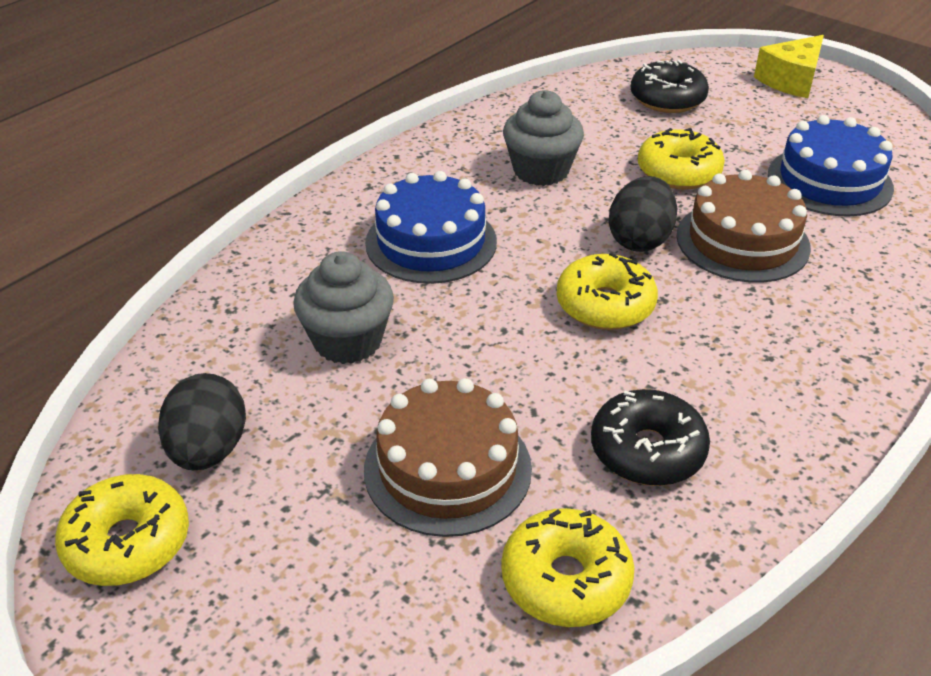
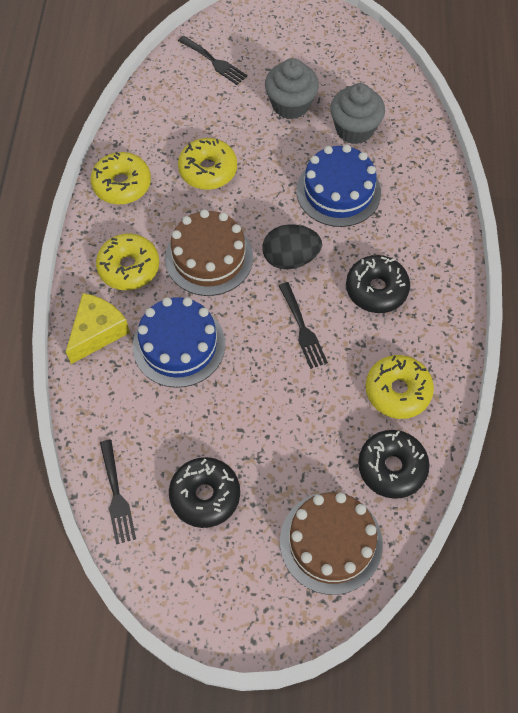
black donut: [591,389,710,486] [631,60,709,113] = 2 -> [169,457,240,528] [346,255,410,313] [358,430,429,499] = 3
black egg: [158,373,246,470] [609,176,677,252] = 2 -> [263,224,322,269] = 1
black fork: none = 0 -> [100,440,136,544] [178,36,247,85] [279,282,328,369] = 3

